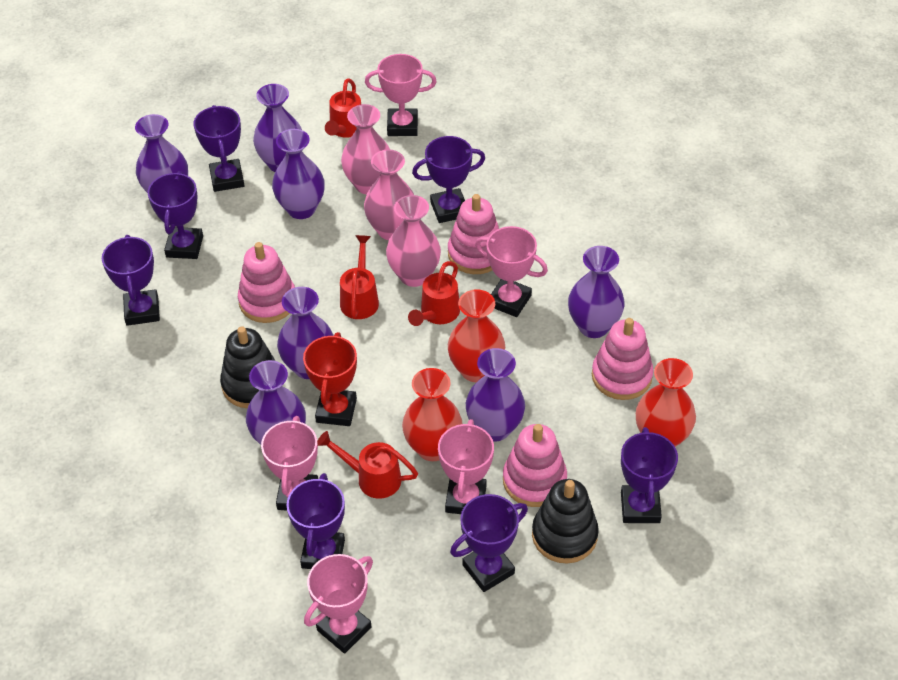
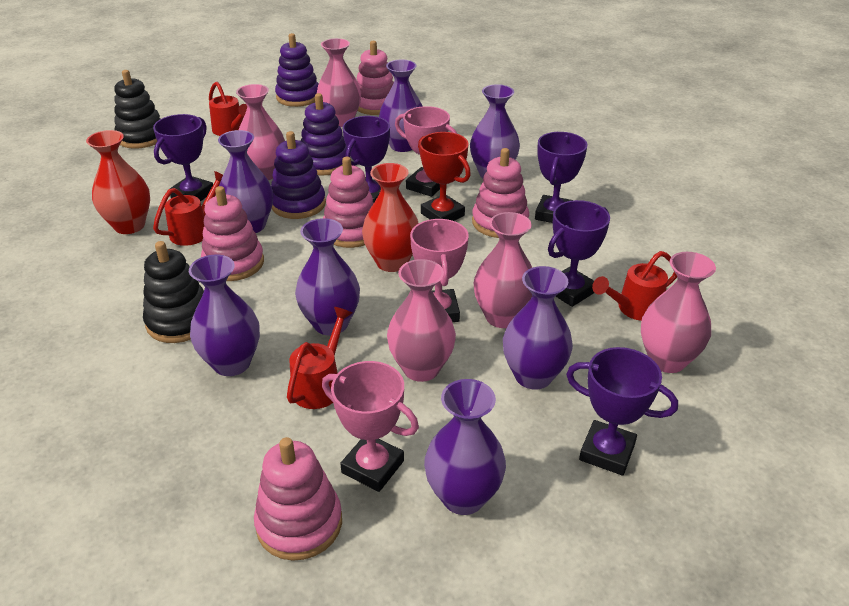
pink stacking toy: [238,242,295,323] [448,194,499,274] [503,424,567,507] [592,318,654,400] = 4 -> [201,186,264,281] [254,437,342,561] [323,157,374,248] [357,41,394,115] [472,148,529,238] = 5
pink trophy: [261,416,318,511] [304,554,373,654] [365,54,437,136] [438,419,494,514] [475,226,548,317] = 5 -> [322,361,419,492] [395,106,457,197] [410,219,469,322] = 3
pink vase: [341,104,390,194] [364,149,414,240] [386,195,441,287] = 3 -> [236,84,285,180] [317,38,361,127] [387,259,456,382] [474,212,533,328] [641,252,716,373] = 5
purple stacking toy: none = 0 -> [271,131,326,219] [275,33,318,107] [301,93,347,176] = 3
purple trophy: [102,235,160,326] [148,171,203,259] [194,105,244,192] [286,473,345,569] [412,136,485,223] [450,494,528,592] [621,427,678,523] = 7 -> [153,114,213,202] [343,116,390,203] [535,132,588,223] [548,200,610,307] [566,347,678,476] = 5
red vase: [402,368,463,461] [448,289,505,382] [636,358,696,447] = 3 -> [86,130,150,234] [362,163,419,272] = 2

